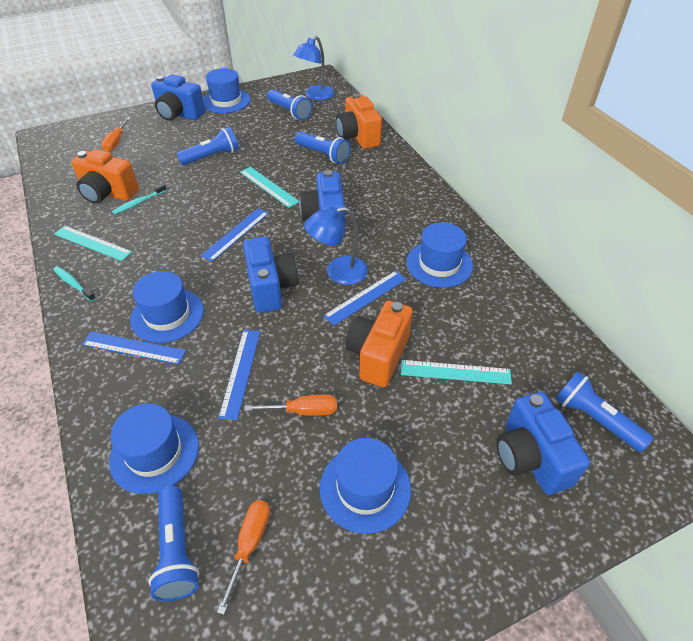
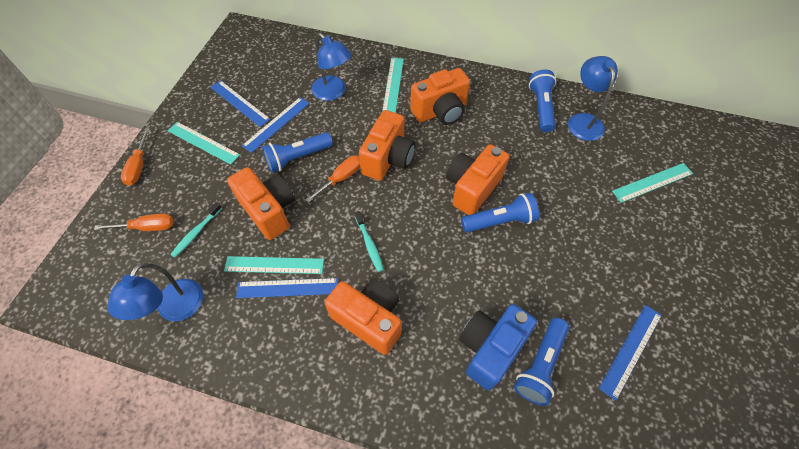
blue camera: [151,74,205,121] [243,237,298,313] [299,170,345,234] [496,392,590,495] = 4 -> [459,304,537,391] = 1
blue flashlight: [148,486,200,601] [177,127,239,165] [267,89,312,120] [295,132,350,164] [555,372,653,452] = 5 -> [262,132,333,173] [461,193,539,233] [514,318,569,406] [529,69,556,132] = 4
blue hat: [109,404,199,494] [130,271,204,343] [203,68,250,113] [320,438,411,534] [406,222,473,288] = 5 -> none = 0
blue lamp: [293,36,334,100] [304,206,368,285] = 2 -> [107,263,203,321] [311,33,352,101] [568,56,618,141] = 3
orange camera: [71,149,139,204] [336,93,382,149] [345,301,413,387] = 3 -> [227,167,295,240] [325,279,401,355] [359,110,415,180] [410,68,470,125] [446,144,509,215] = 5
turquoise ruler: [54,226,132,261] [240,167,299,208] [401,360,512,385] = 3 -> [168,122,240,165] [224,256,324,274] [382,58,404,113] [612,163,693,203] = 4

